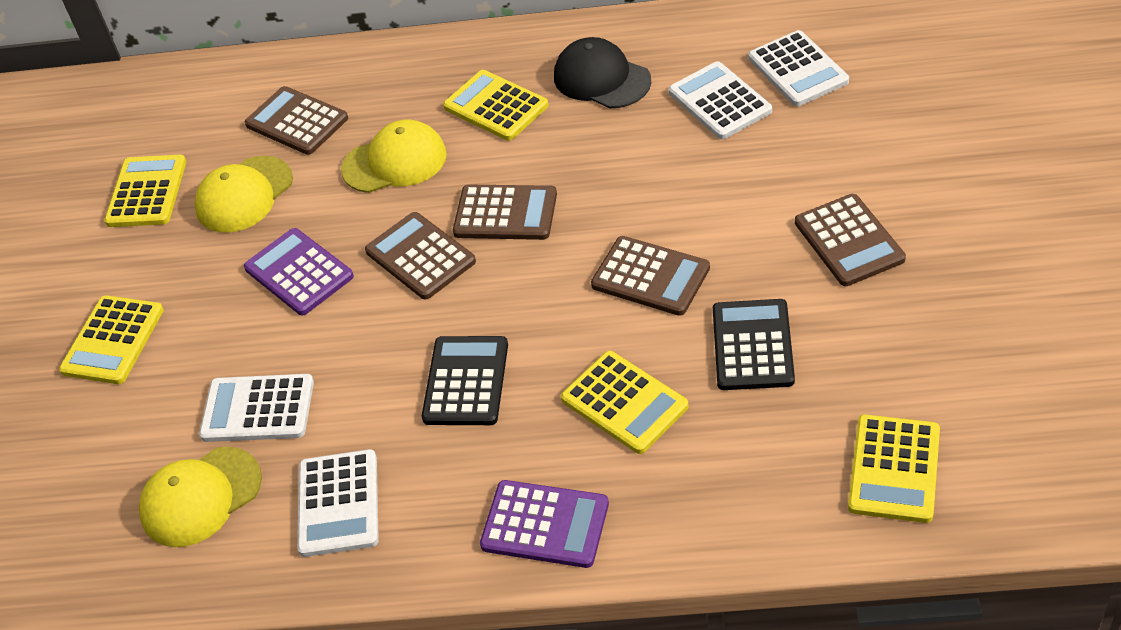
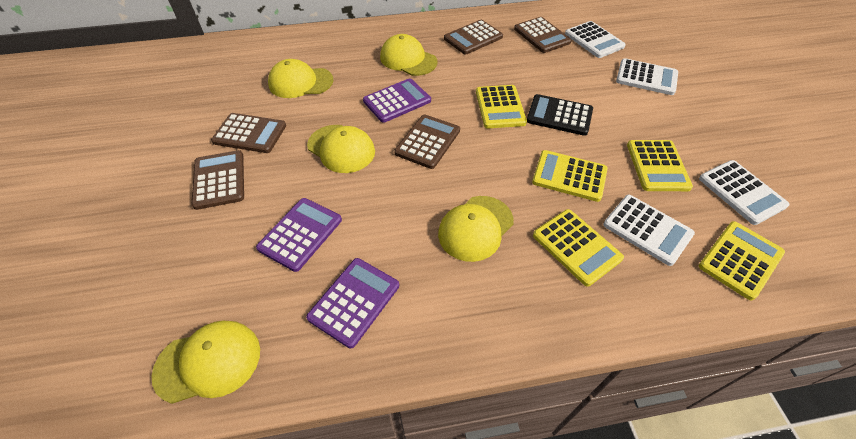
black calculator: [422,336,508,425] [713,299,795,390] = 2 -> [527,94,593,136] = 1
black cap: [554,37,651,108] = 1 -> none = 0
purple calculator: [244,228,354,315] [480,480,609,568] = 2 -> [256,198,342,272] [306,258,399,348] [363,78,431,123] = 3
yellow cap: [139,446,262,547] [194,156,293,233] [341,119,447,193] = 3 -> [151,321,260,404] [268,59,333,98] [307,125,375,173] [380,34,437,76] [438,196,514,262] = 5

